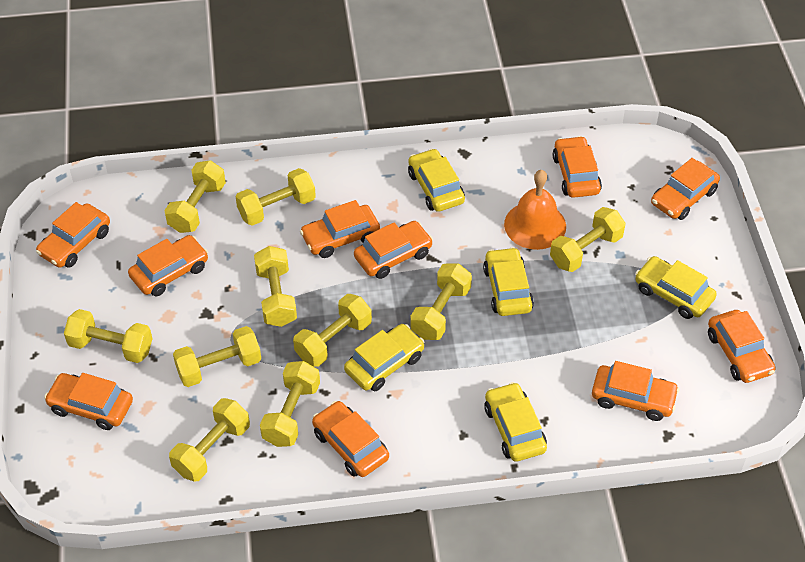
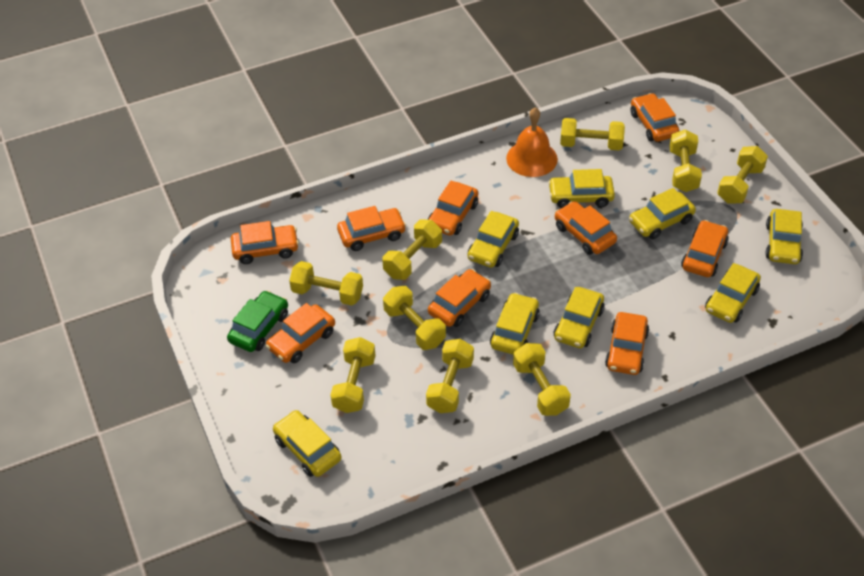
green car: none = 0 -> [227,290,288,352] = 1
orange car: [36,202,110,268] [44,373,133,430] [128,235,208,297] [300,200,380,258] [312,401,389,477] [354,221,433,279] [553,136,602,198] [592,361,679,421] [651,158,720,220] [708,310,776,383] = 10 -> [231,221,299,264] [266,303,335,363] [337,206,406,251] [428,181,478,236] [428,269,491,327] [555,201,617,255] [605,312,649,375] [631,93,680,142] [681,220,729,277] = 9
yellow car: [344,324,425,391] [408,148,465,212] [483,247,534,316] [484,382,547,462] [635,256,717,319] = 5 -> [273,410,341,477] [468,211,519,268] [490,293,540,355] [548,169,615,208] [554,287,605,348] [629,188,696,239] [705,263,761,323] [765,209,803,264] = 8
yellow dumbbell: [64,309,153,363] [164,160,226,233] [169,398,250,482] [173,326,261,387] [236,168,316,226] [254,246,297,327] [260,361,320,447] [293,294,372,367] [410,263,472,340] [550,207,626,272] = 10 -> [289,261,363,306] [331,337,376,413] [382,220,442,280] [383,286,446,350] [426,339,474,413] [513,343,571,416] [560,118,625,151] [670,129,702,192] [717,146,768,204] = 9

